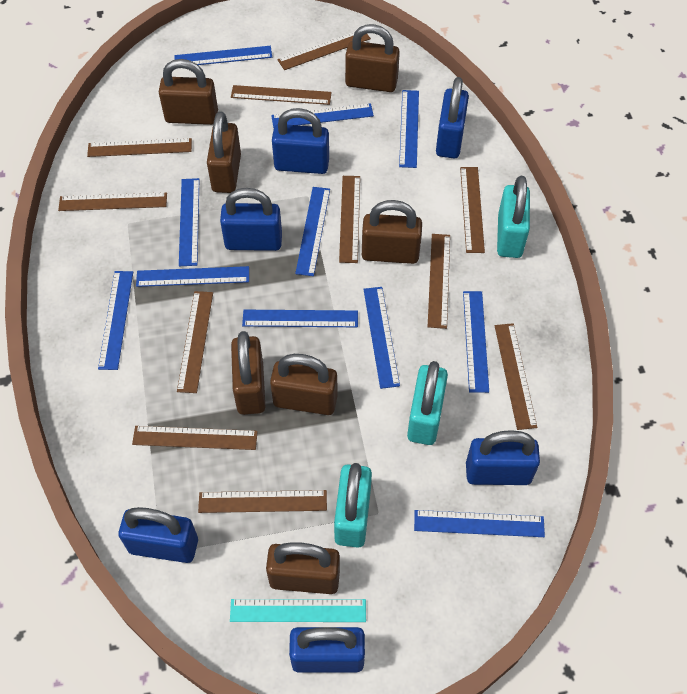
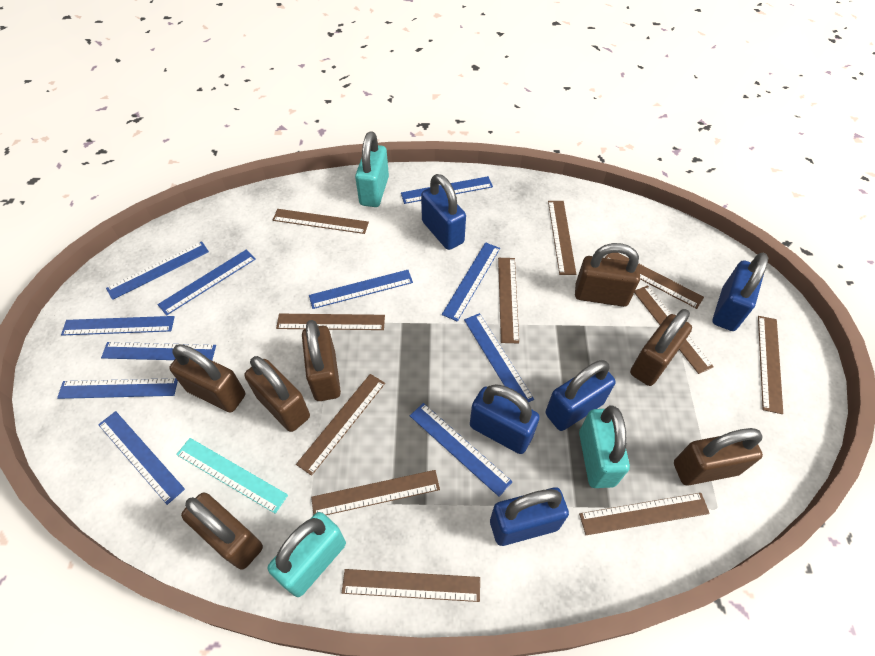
blue padlock: [118,507,198,563] [220,188,282,251] [272,108,329,174] [289,627,365,673] [436,77,469,158] [466,430,540,485] = 6 -> [421,174,466,250] [470,384,540,454] [490,488,569,546] [546,360,616,431] [712,253,768,331] = 5

